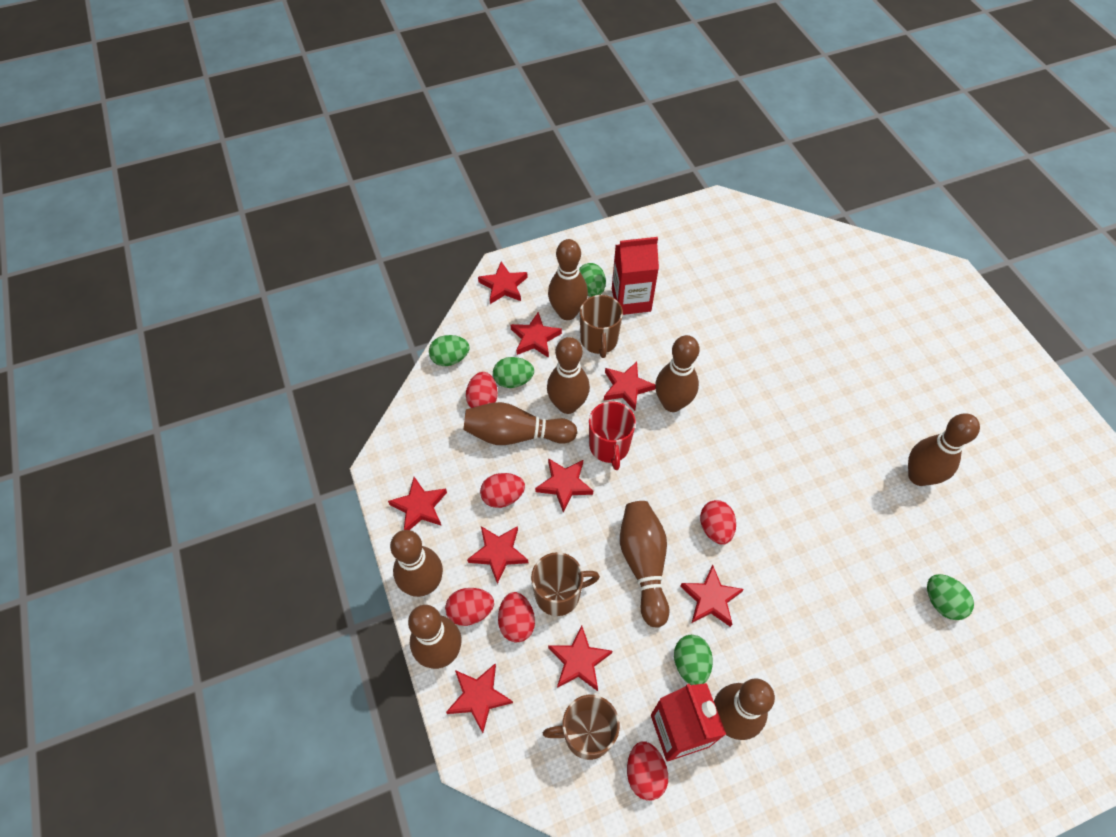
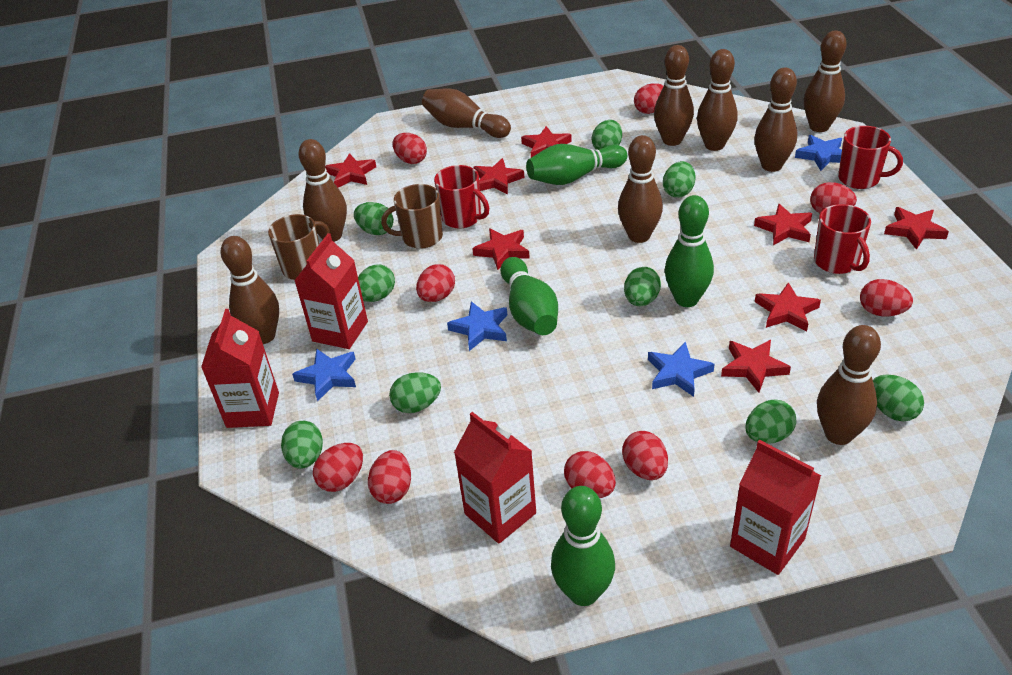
blue star: none = 0 -> [292,348,356,402] [447,301,507,351] [648,342,714,397] [795,135,842,171] = 4
brown mug: [531,552,600,616] [543,695,620,760] [580,295,623,358] = 3 -> [268,214,330,280] [381,184,443,249] = 2
green bowling pin: none = 0 -> [501,257,558,335] [526,144,627,185] [551,486,615,606] [665,195,714,307] = 4
green egg: [429,335,470,366] [493,357,534,388] [579,263,606,297] [674,635,713,685] [927,574,974,620] = 5 -> [281,421,323,469] [354,202,394,235] [358,265,395,302] [389,372,441,413] [592,120,622,150] [624,267,661,306] [663,161,696,198] [745,400,796,444] [873,374,924,421] = 9
red carton: [612,237,659,315] [651,683,726,761] = 2 -> [201,309,279,428] [294,233,368,349] [454,412,536,544] [730,440,822,575] = 4
red egg: [445,588,494,626] [466,372,498,408] [480,473,525,508] [498,592,535,642] [627,741,668,800] [700,500,736,545] = 6 -> [313,443,363,492] [368,450,411,504] [393,133,427,164] [416,264,455,302] [564,451,616,498] [622,431,668,480] [634,83,664,114] [810,182,857,213] [860,279,913,316] = 9
red mug: [589,401,636,470] = 1 -> [434,165,489,228] [814,204,871,274] [838,126,903,189] = 3
red star: [388,477,447,530] [446,664,513,733] [467,526,528,584] [478,261,528,304] [510,312,562,358] [535,458,593,513] [548,625,612,691] [604,362,655,411] [680,565,744,627] = 9 -> [325,153,376,188] [472,228,530,270] [474,158,524,194] [521,126,572,157] [721,340,791,393] [754,204,812,245] [755,282,821,332] [884,207,949,250] = 8

